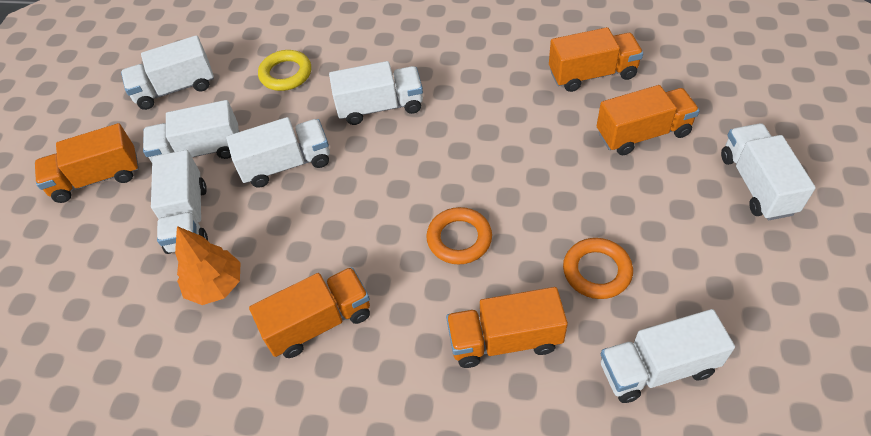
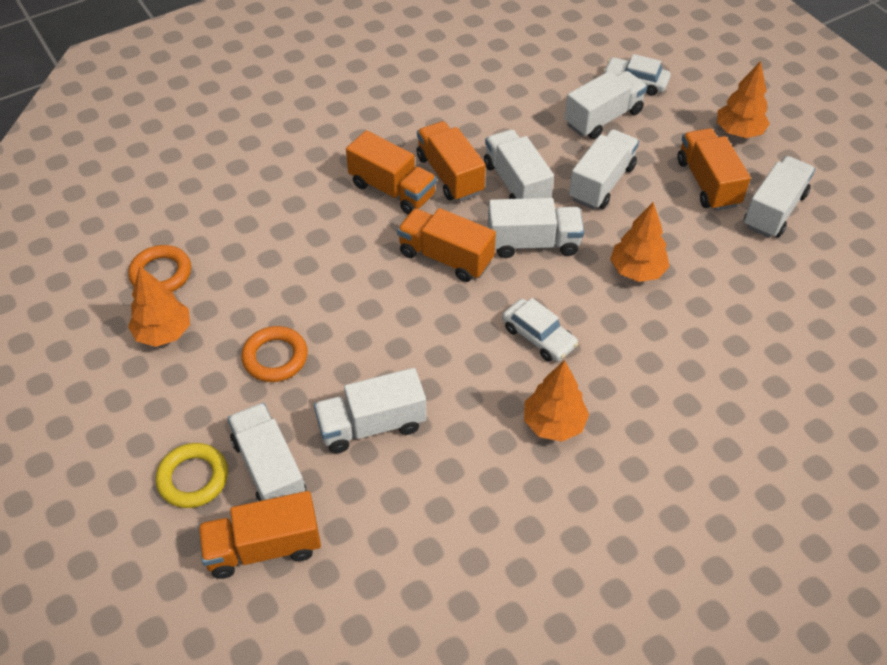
orange tree: [175,226,241,305] = 1 -> [128,266,190,347] [524,360,589,442] [610,202,670,282] [717,61,770,138] = 4
white car: none = 0 -> [502,298,578,362] [603,54,671,96] = 2

